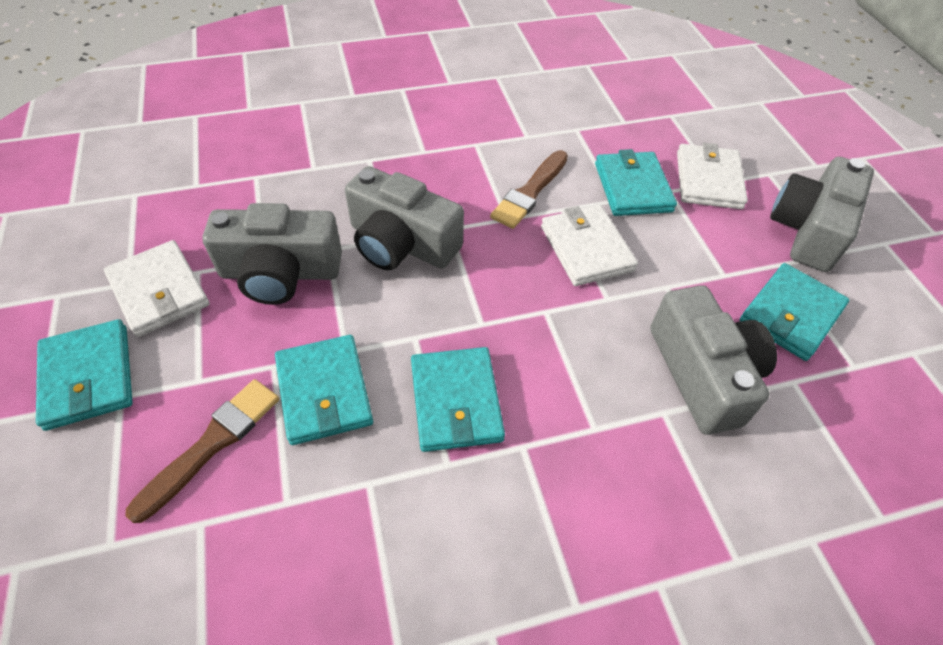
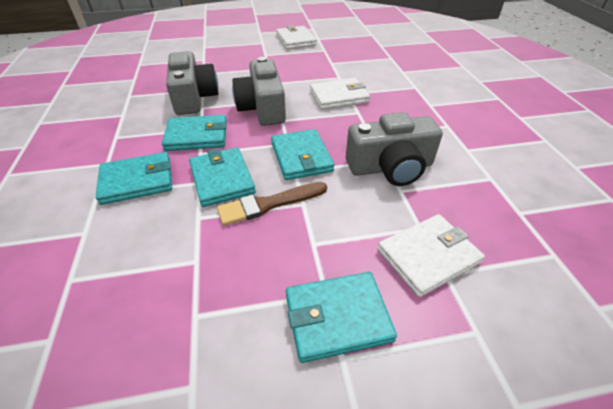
brown brush: [125,379,279,523] [490,150,568,229] = 2 -> [217,182,327,226] = 1
grey camera: [202,203,342,305] [345,166,464,270] [650,285,777,435] [770,157,874,272] = 4 -> [166,51,218,115] [232,57,286,126] [346,112,443,186] = 3

